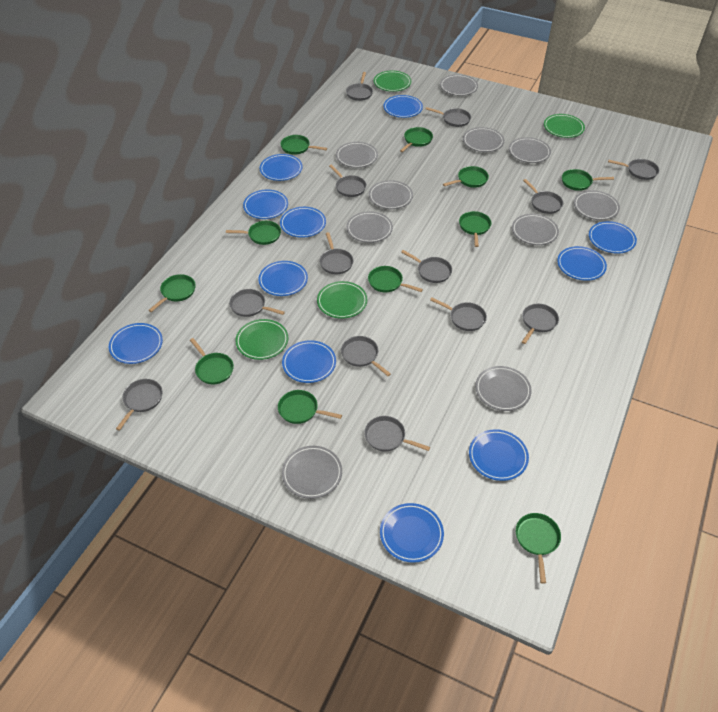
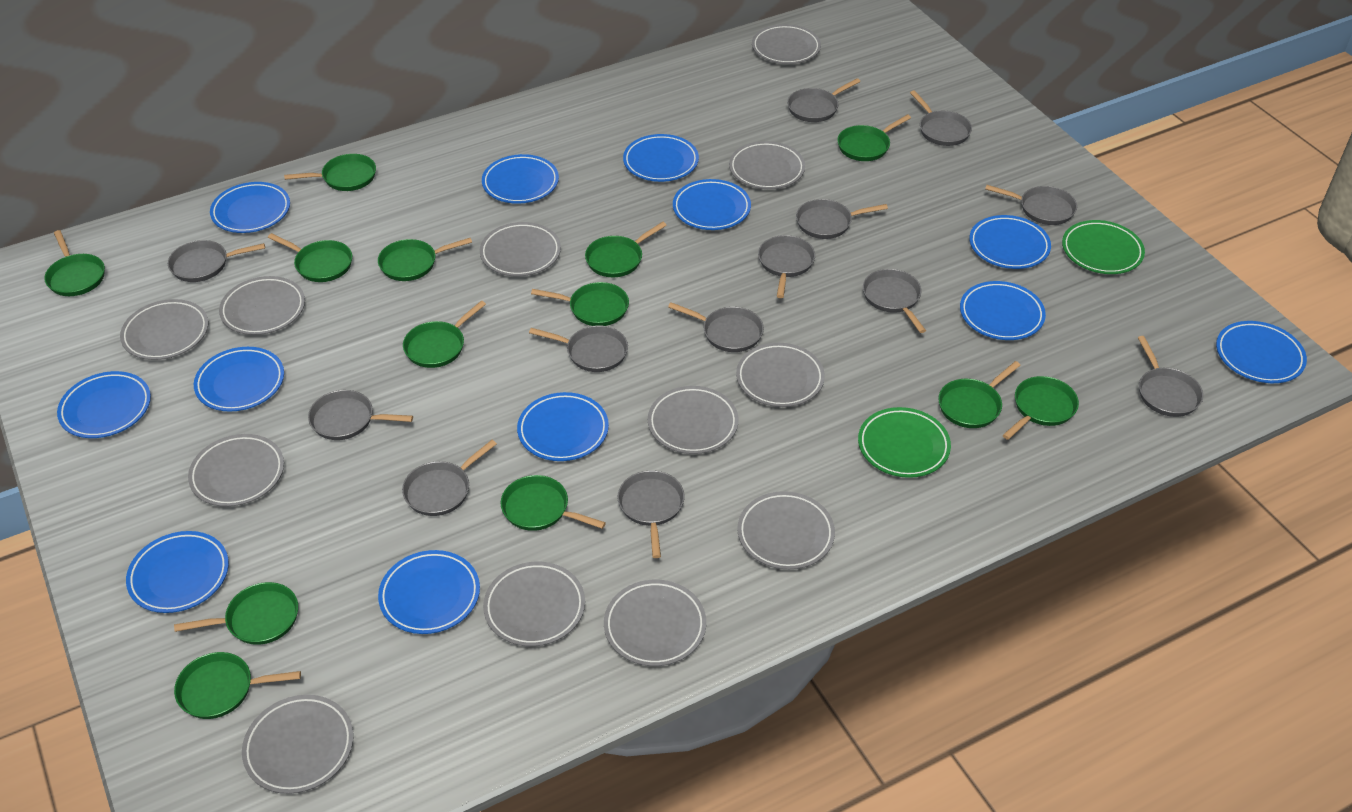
blue plate: [109,323,163,364] [243,190,288,219] [258,261,308,296] [260,154,302,181] [280,207,326,238] [282,340,336,383] [380,503,444,563] [384,95,423,118] [469,429,529,481] [557,246,607,281] [589,221,637,254] = 11 -> [57,371,151,438] [126,531,229,613] [194,347,284,412] [210,182,290,233] [378,550,480,634] [482,154,559,204] [517,392,609,461] [623,134,699,182] [673,179,751,230] [960,281,1046,340] [969,215,1051,269] [1216,321,1307,383] = 12
green pan: [148,274,196,312] [190,338,234,385] [226,221,281,245] [278,390,342,424] [280,135,327,155] [368,266,423,292] [400,127,433,152] [443,166,489,188] [459,211,491,247] [516,513,561,584] [562,169,614,191] = 11 -> [44,230,105,296] [174,582,298,645] [174,652,301,719] [268,233,352,282] [284,154,376,191] [378,238,472,281] [403,301,486,368] [501,475,606,531] [531,282,629,326] [585,222,667,277] [837,114,911,161] [938,361,1021,428] [1003,376,1079,440] = 13
green plate: [235,319,288,360] [317,281,367,319] [374,70,411,92] [544,114,585,138] = 4 -> [858,407,951,478] [1062,220,1145,274] = 2
grey plate: [282,446,342,499] [336,142,378,168] [346,211,393,243] [369,180,413,209] [440,74,478,96] [463,127,504,152] [475,366,532,411] [509,137,551,163] [512,214,559,245] [574,190,620,220] = 10 -> [120,299,208,360] [188,434,284,507] [219,276,305,335] [242,695,354,794] [480,222,561,276] [483,562,585,647] [604,580,706,666] [648,386,739,454] [729,141,805,189] [736,343,825,407] [737,491,835,570] [752,24,821,64] = 12

